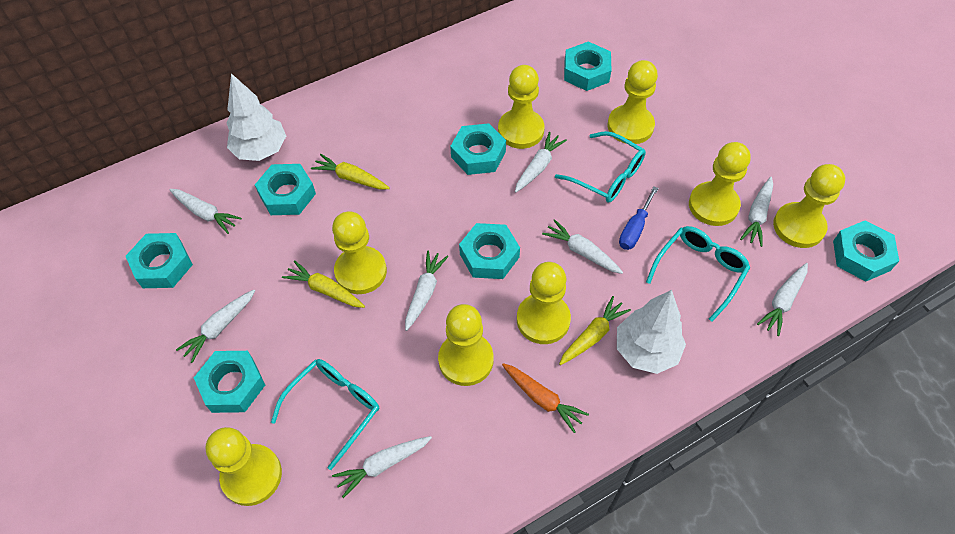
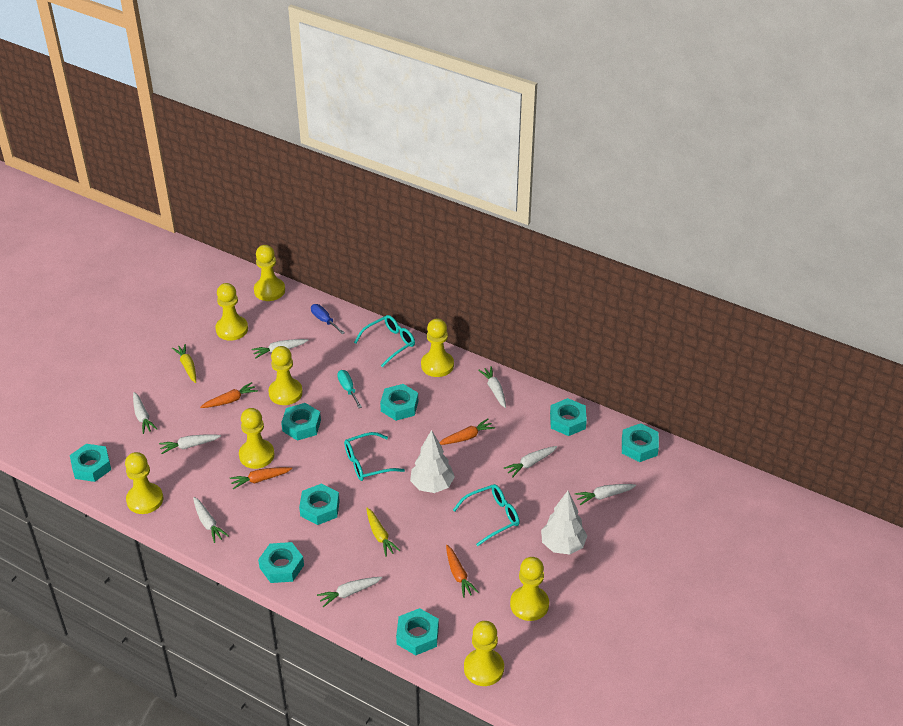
orange carrot: [502,363,589,433] = 1 -> [200,382,258,408] [230,467,292,489] [439,419,495,445] [446,545,479,598] = 4
turquoise nut: [125,233,193,288] [194,351,265,413] [255,164,316,215] [450,123,506,175] [459,223,520,279] [564,41,612,91] [833,220,899,282] = 7 -> [70,444,111,482] [258,542,304,583] [281,403,321,441] [299,483,340,525] [380,384,418,421] [396,608,439,655] [550,398,587,436] [622,423,659,462] = 8
turquoise screwdriver: none = 0 -> [337,370,362,408] = 1
yellow carrot: [282,260,365,308] [311,154,390,190] [559,296,631,365] = 3 -> [172,344,196,383] [366,508,400,557] = 2

